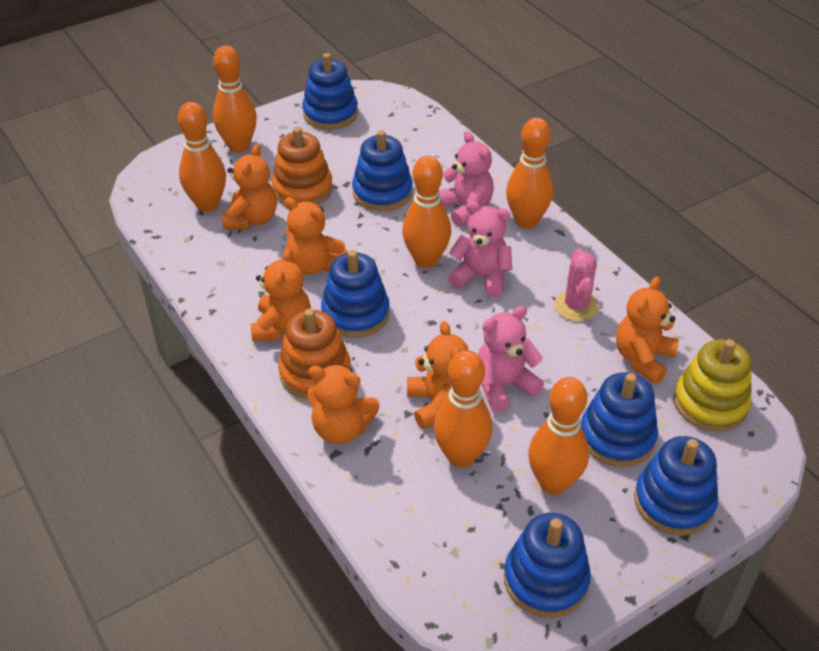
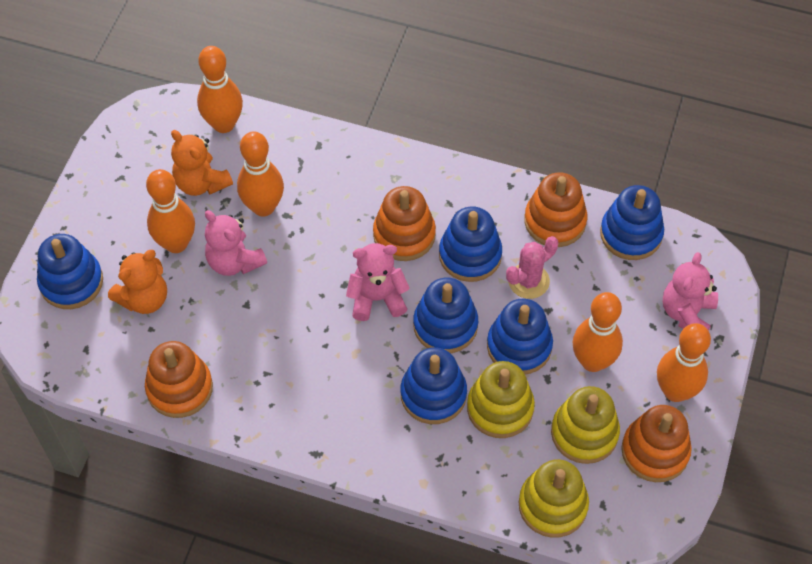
orange bowling pin: [178,102,226,212] [213,45,257,153] [402,156,451,268] [434,350,492,468] [506,118,553,229] [528,377,589,495] = 6 -> [146,169,195,253] [197,46,243,133] [237,131,284,217] [572,292,623,372] [657,323,711,402] = 5
orange stacking toy: [272,127,333,205] [278,309,351,399] = 2 -> [145,341,213,418] [373,186,436,261] [524,172,587,247] [621,405,692,482] = 4
orange teddy bear: [222,144,277,229] [251,248,311,342] [284,197,348,275] [307,365,380,444] [407,321,468,429] [616,277,679,384] = 6 -> [108,250,167,314] [171,130,233,196] = 2
yellow stacking toy: [673,339,752,432] = 1 -> [467,361,535,438] [519,459,589,538] [551,386,620,464] = 3

